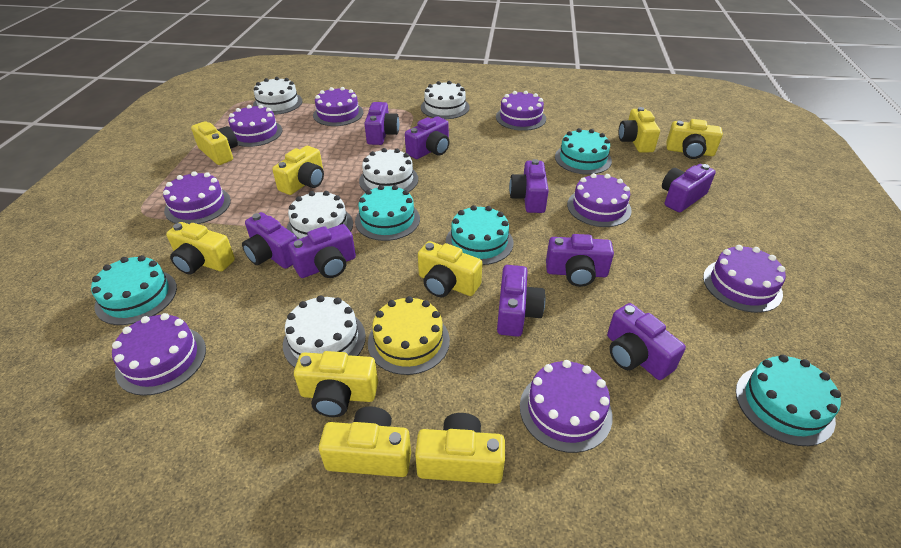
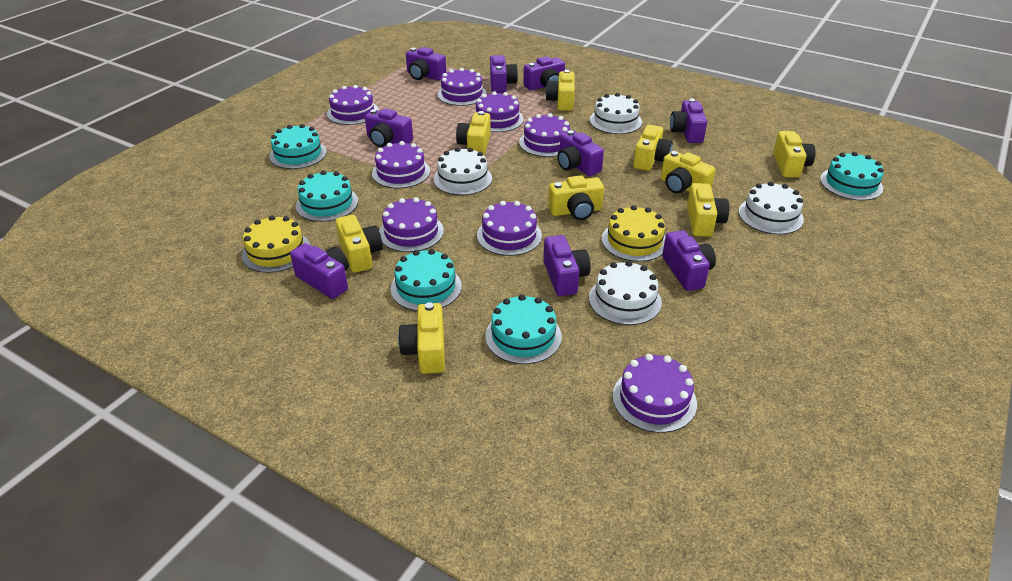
white cake: [253,77,302,115] [283,295,366,367] [287,191,353,240] [359,148,418,192] [421,81,470,119] = 5 -> [433,147,492,195] [589,261,662,325] [590,93,642,134] [738,181,804,234] = 4
yellow cake: [368,296,450,375] = 1 -> [242,215,310,273] [602,205,666,262] = 2

